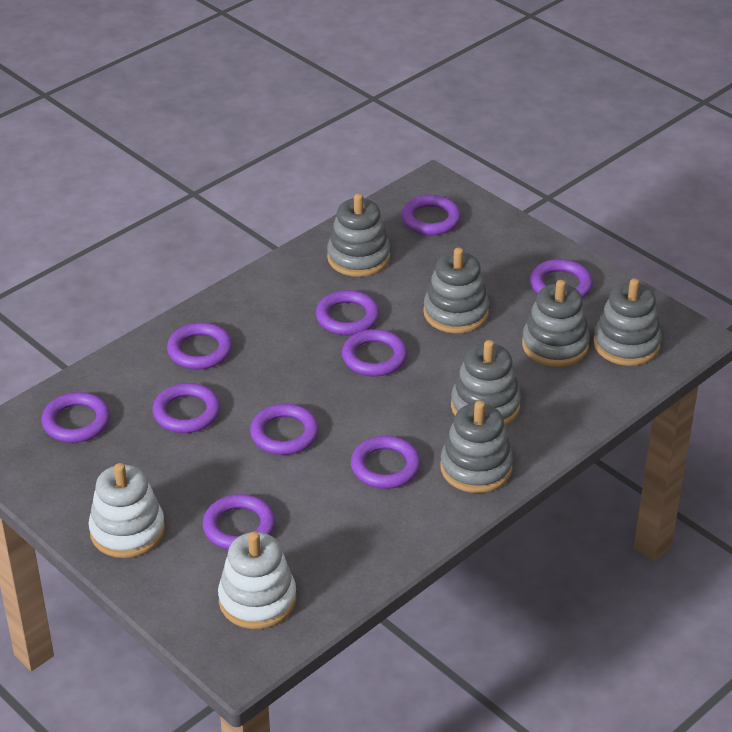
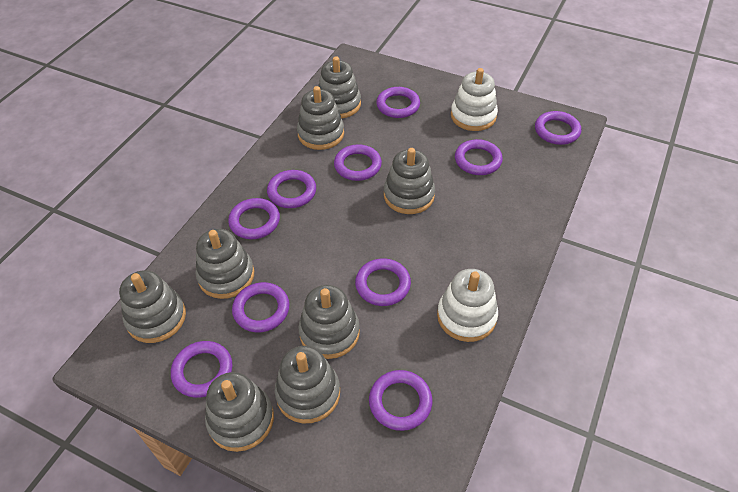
grey stacking toy: [327,193,390,277] [423,248,489,333] [440,401,513,493] [451,340,521,426] [522,280,590,367] [593,278,662,366] = 6 -> [119,270,186,343] [196,229,254,299] [205,372,274,452] [275,346,340,423] [297,86,344,150] [298,285,360,359] [318,56,361,118] [384,148,435,214] = 8

